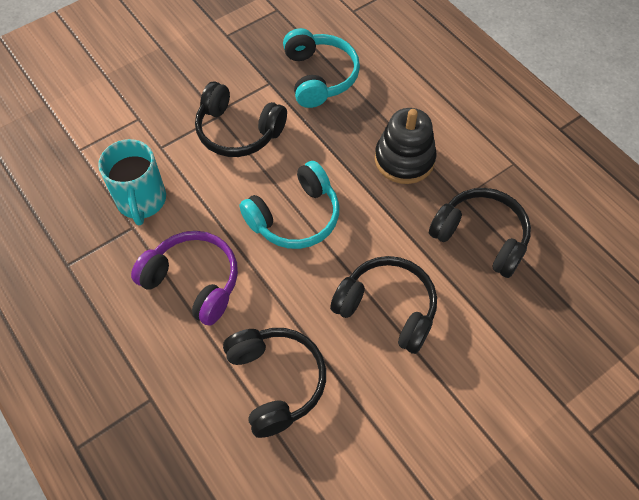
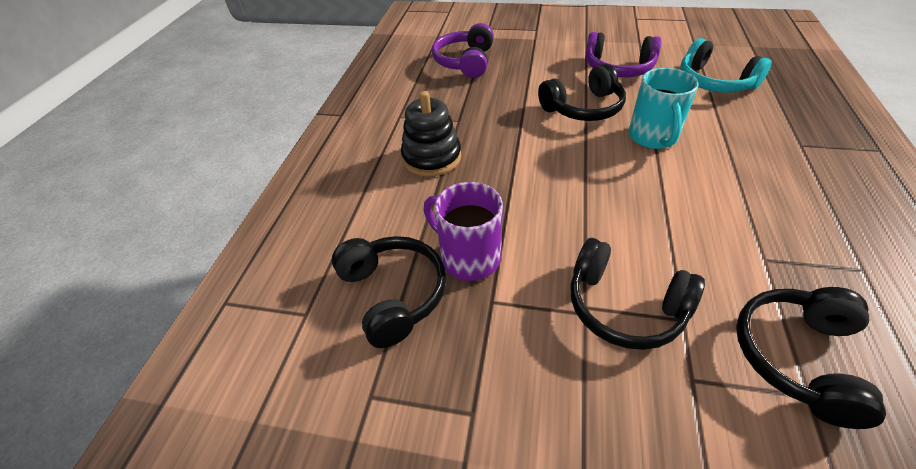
purple headphones: [131,231,238,326] = 1 -> [432,23,494,78] [585,32,661,77] = 2
purple mug: none = 0 -> [423,182,503,281] = 1
turquoise headphones: [239,161,339,249] [283,28,360,108] = 2 -> [680,38,772,93] = 1

